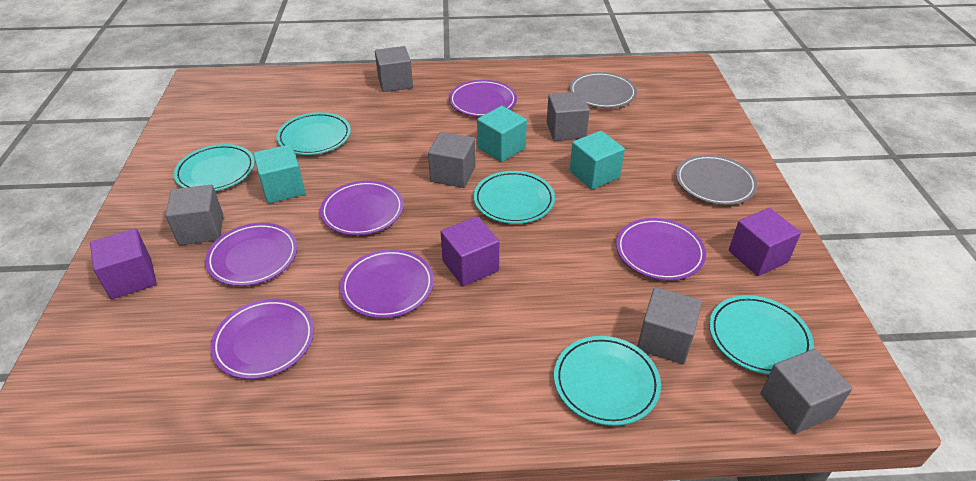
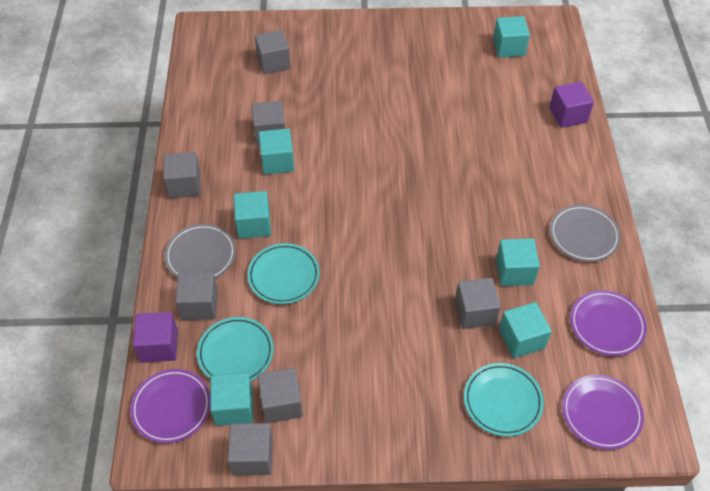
grey cube: [165,185,223,245] [375,46,413,92] [428,132,476,188] [547,91,590,141] [637,287,702,364] [760,349,852,434] = 6 -> [163,152,201,198] [175,272,218,320] [227,423,273,476] [252,101,285,146] [255,30,291,74] [258,368,303,423] [455,278,501,329] = 7
purple cube: [90,228,157,299] [441,216,499,286] [729,208,801,276] = 3 -> [133,312,178,363] [549,82,594,128] = 2
purple plate: [205,223,297,286] [210,299,314,379] [320,180,404,236] [340,249,434,318] [449,80,517,117] [616,218,706,280] = 6 -> [130,369,210,443] [562,375,644,450] [570,290,647,356] = 3
turquoise cube: [253,144,305,203] [477,106,527,162] [570,131,625,190] = 3 -> [210,373,253,426] [234,191,271,239] [259,128,294,175] [493,16,530,58] [496,238,540,286] [499,302,552,358] = 6
turquoise plate: [174,144,255,191] [277,112,351,155] [474,171,555,224] [554,336,661,426] [709,295,814,375] = 5 -> [197,317,274,381] [247,243,320,304] [464,363,544,437] = 3

